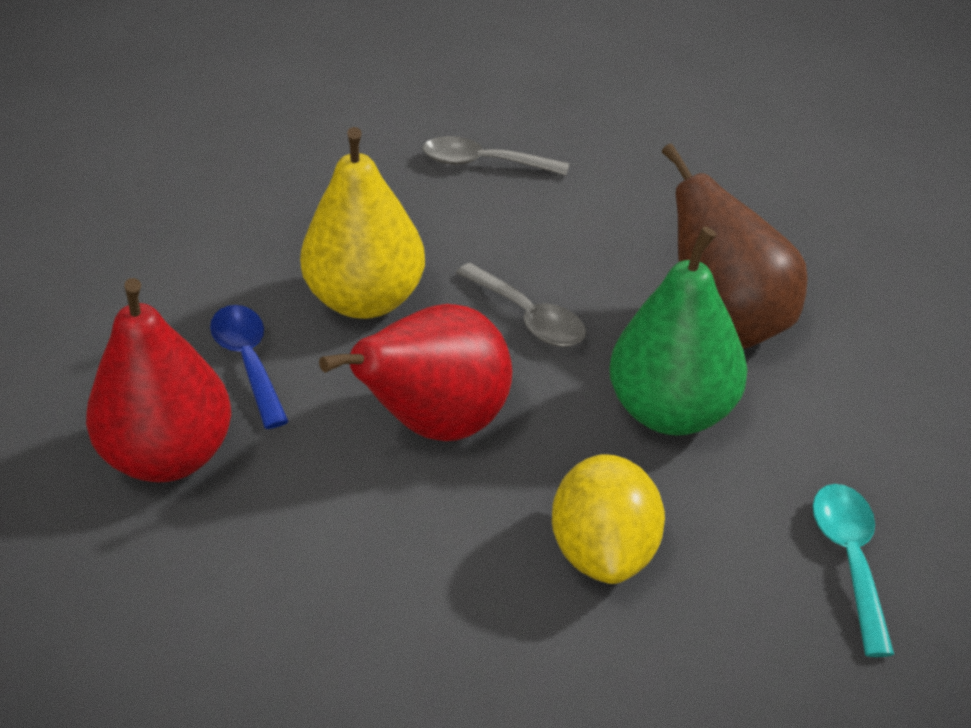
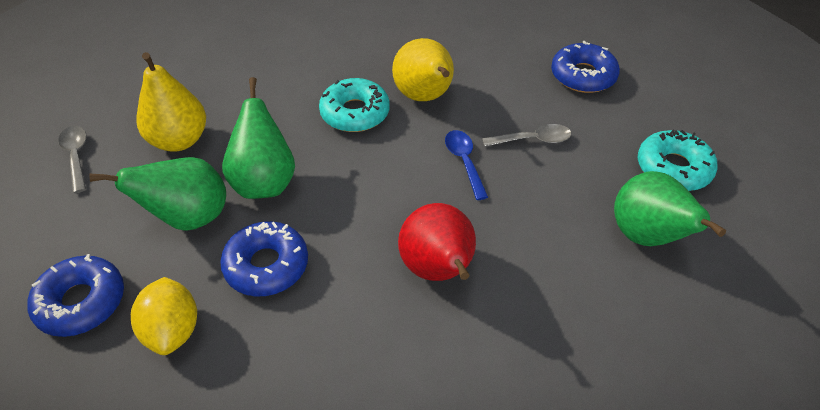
blue donut: none = 0 -> [27,254,124,337] [220,221,308,297] [551,41,620,93] = 3
brown pear: [662,143,808,349] = 1 -> none = 0
green pear: [609,226,747,436] = 1 -> [89,157,226,231] [222,77,295,199] [614,171,726,246] = 3
red pear: [86,278,231,482] [319,304,512,441] = 2 -> [398,203,476,281] = 1
turquoise donut: none = 0 -> [319,78,390,132] [638,130,717,191] = 2
turquoise spoon: [813,484,894,657] = 1 -> none = 0
yellow pear: [300,127,425,319] = 1 -> [136,52,206,152] [392,38,454,101] = 2

